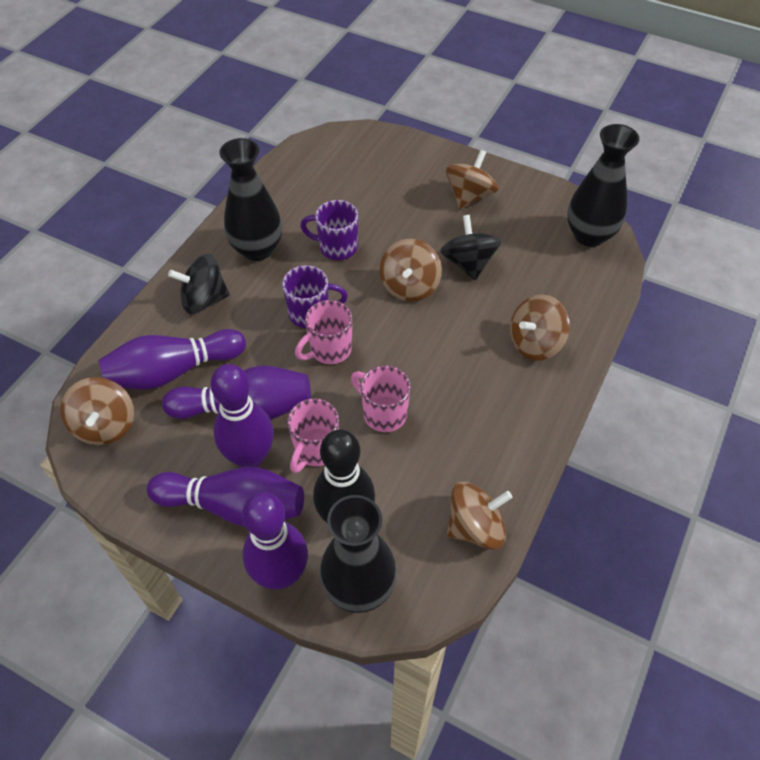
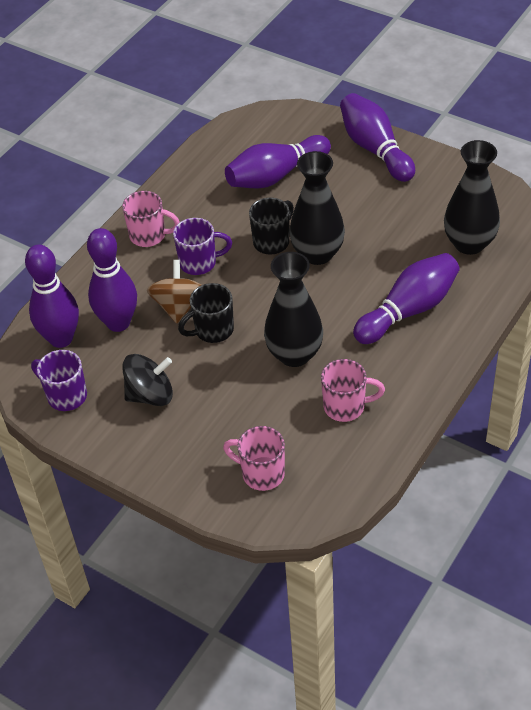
black bowling pin: [313,429,375,523] = 1 -> none = 0
black mug: none = 0 -> [178,283,234,343] [249,198,294,254] = 2
black spinning top: [168,254,230,314] [440,215,501,280] = 2 -> [122,354,173,406] = 1
brown spinning top: [60,377,134,445] [380,239,442,302] [445,150,499,209] [447,481,512,550] [510,294,570,360] = 5 -> [147,260,201,323] = 1

